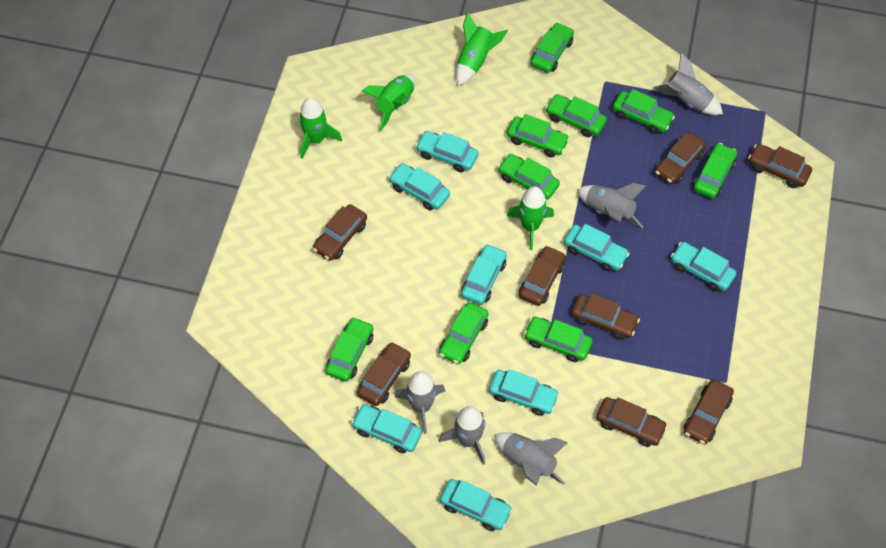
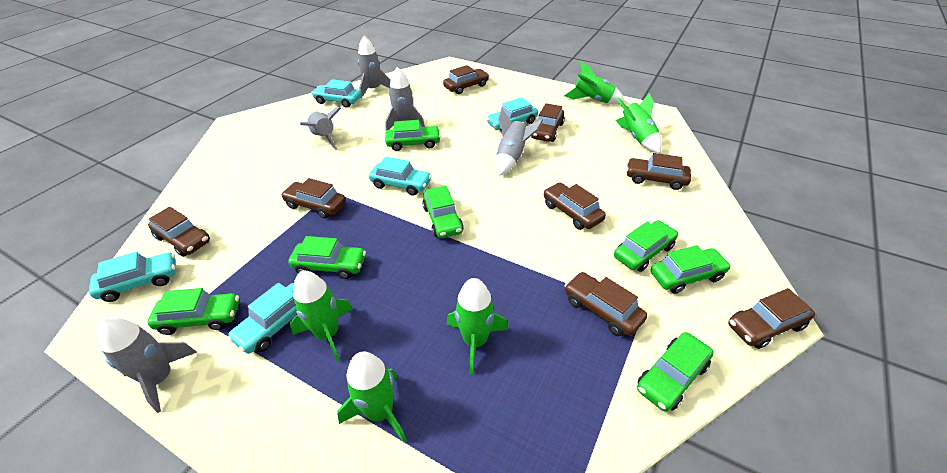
green car: [326,317,373,382] [439,302,489,364] [498,154,560,199] [507,114,570,157] [524,317,593,362] [531,22,574,73] [545,94,607,137] [613,89,675,134] [693,143,737,198] = 9 -> [147,288,239,335] [288,236,366,279] [385,120,441,151] [422,186,464,238] [614,220,678,272] [637,332,714,412] [651,245,731,294] = 7
green rocket: [299,97,342,159] [361,74,415,131] [456,12,508,86] [507,186,554,250] = 4 -> [290,270,353,362] [337,351,407,442] [447,278,508,374] [564,61,625,104] [616,93,662,154] = 5
turquoise car: [351,404,422,453] [389,163,450,211] [415,131,478,172] [440,479,513,531] [461,244,507,305] [489,369,560,416] [564,224,630,272] [671,242,736,291] = 8 -> [89,252,176,302] [227,283,297,354] [311,79,362,108] [369,157,432,196] [486,97,538,131] = 5

